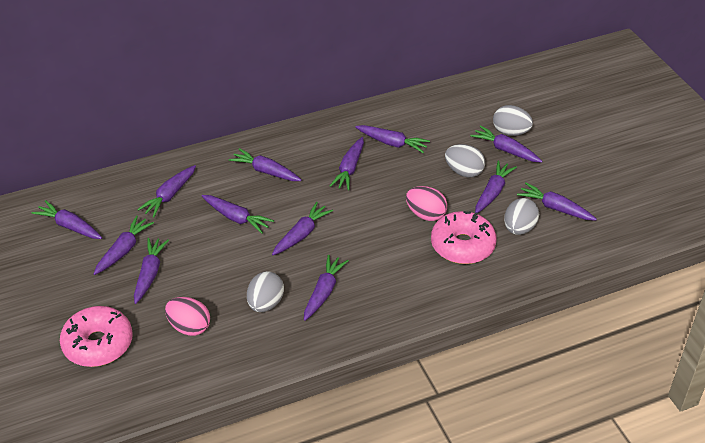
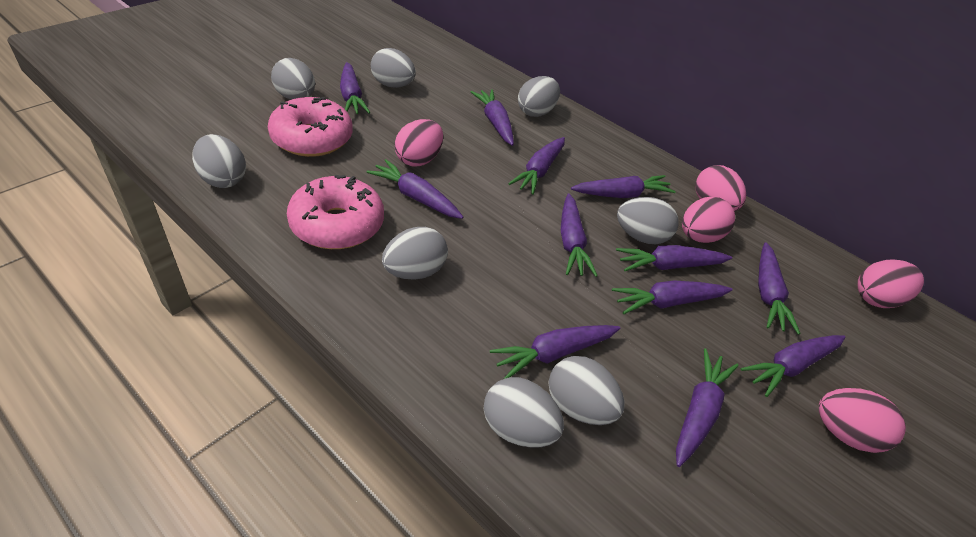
grey egg: [247,271,284,312] [445,144,485,177] [493,105,533,136] [504,198,539,235] = 4 -> [192,134,246,188] [271,58,315,100] [371,48,416,88] [382,227,448,280] [484,377,564,448] [518,76,560,117] [548,356,625,425] [617,197,679,244] = 8
pink egg: [165,297,210,336] [406,186,447,221] = 2 -> [394,119,443,167] [682,197,735,243] [695,165,746,211] [819,388,906,453] [858,259,924,308] = 5
purple carrot: [32,200,102,239] [94,216,154,275] [134,238,169,304] [137,165,196,218] [202,195,274,234] [229,148,302,181] [272,202,333,255] [304,255,349,321] [330,137,364,190] [355,125,430,153] [470,125,542,163] [475,161,517,213] [517,183,597,221] = 13 -> [340,62,371,114] [366,159,463,219] [471,89,514,146] [490,325,620,379] [508,137,565,195] [561,193,598,277] [571,175,676,198] [612,280,733,314] [616,245,732,271] [676,348,739,467] [740,335,845,397] [758,242,800,334] = 12

